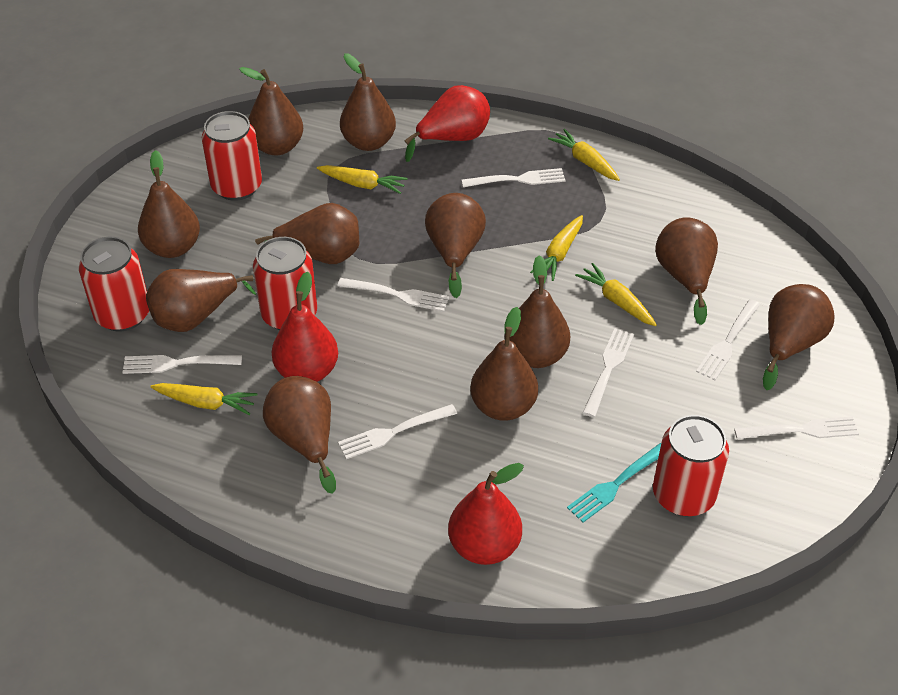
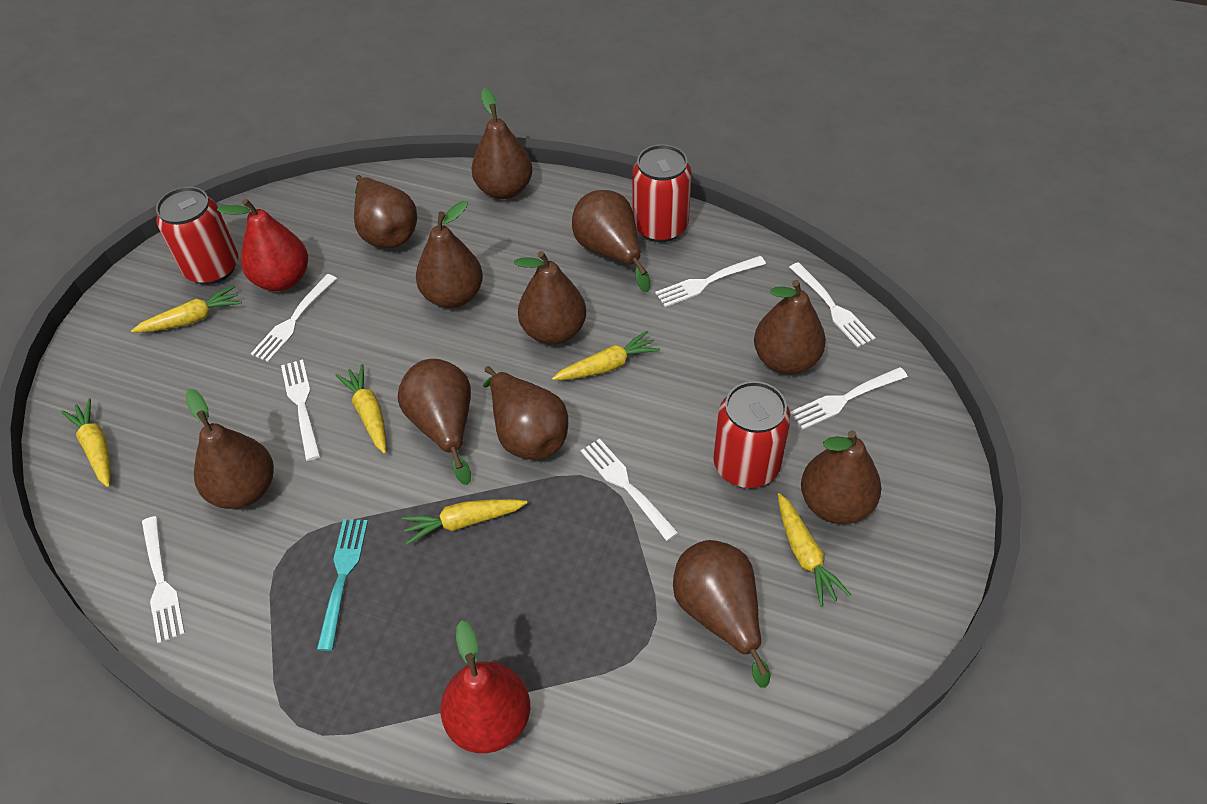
red can: [79,237,149,331] [201,111,262,201] [253,237,317,330] [653,415,729,516] = 4 -> [156,187,238,285] [632,144,692,242] [713,381,791,488] = 3
red pear: [271,272,338,382] [404,85,490,162] [448,463,524,565] = 3 -> [217,199,308,291] [440,620,530,753] = 2
yellow carrot: [150,383,258,415] [317,165,408,194] [530,215,583,281] [548,129,620,181] [575,263,657,326] = 5 -> [61,398,111,487] [131,285,241,333] [336,364,386,454] [402,499,527,545] [552,331,660,380] [778,493,851,607] = 6

